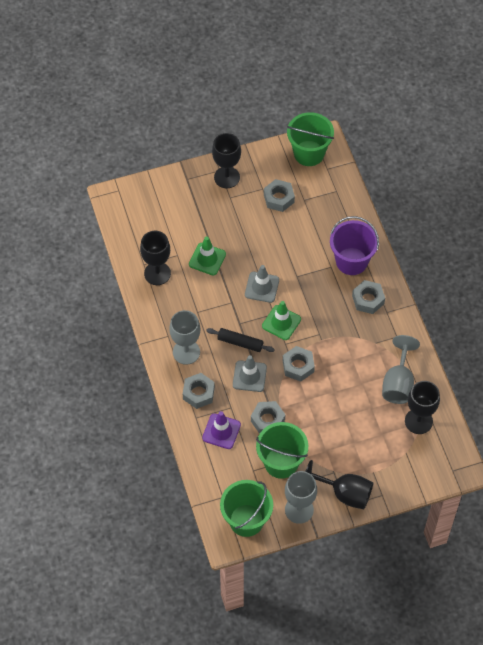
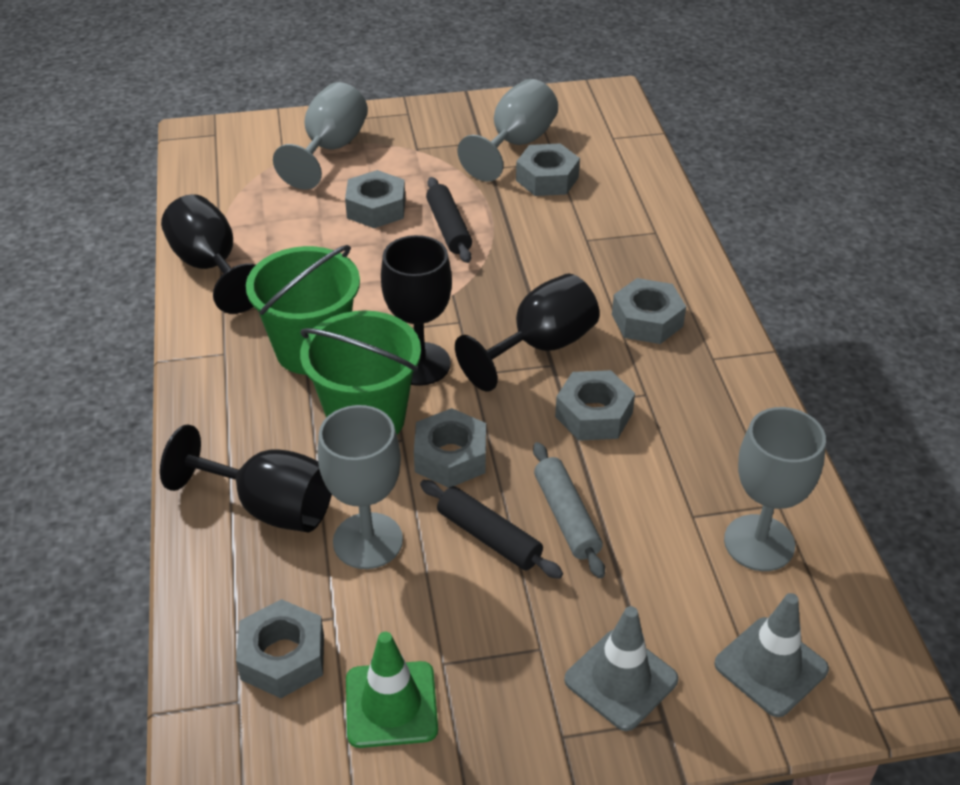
black rolling pin: [206,328,275,352] = 1 -> [420,480,563,579] [426,177,472,263] = 2
green bucket: [220,480,273,537] [256,422,308,479] [287,112,334,166] = 3 -> [246,245,360,375] [300,310,421,434] = 2
green traffic cone: [189,236,226,275] [262,301,301,340] = 2 -> [346,632,438,748] = 1
grey goblet: [169,310,200,365] [285,471,317,524] [382,335,420,404] = 3 -> [273,82,368,190] [318,405,403,569] [458,79,558,182] [724,407,826,571] = 4
grey nut: [183,373,215,409] [251,401,285,434] [264,179,295,212] [283,346,315,382] [352,280,385,314] = 5 -> [236,599,324,698] [345,170,405,228] [414,408,486,488] [516,143,580,196] [555,370,635,441] [612,278,686,344] = 6
grey rolling pin: none = 0 -> [533,442,605,578] = 1
purple bucket: [330,216,379,275] = 1 -> none = 0
purple traffic cone: [202,411,241,449] = 1 -> none = 0

